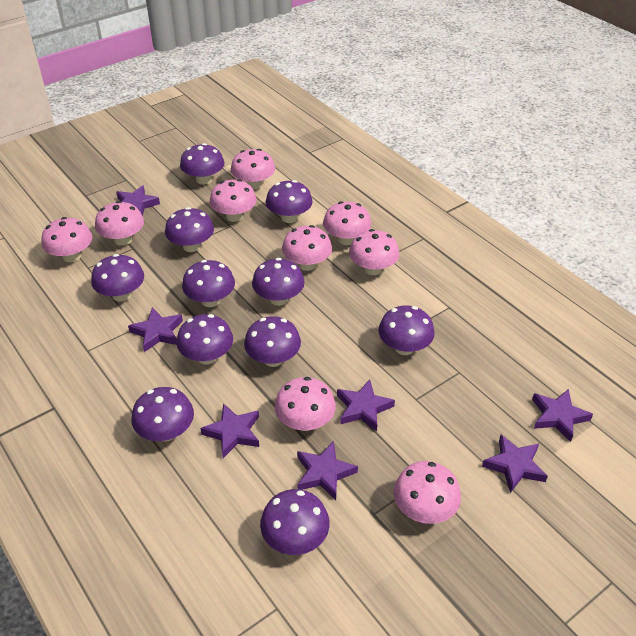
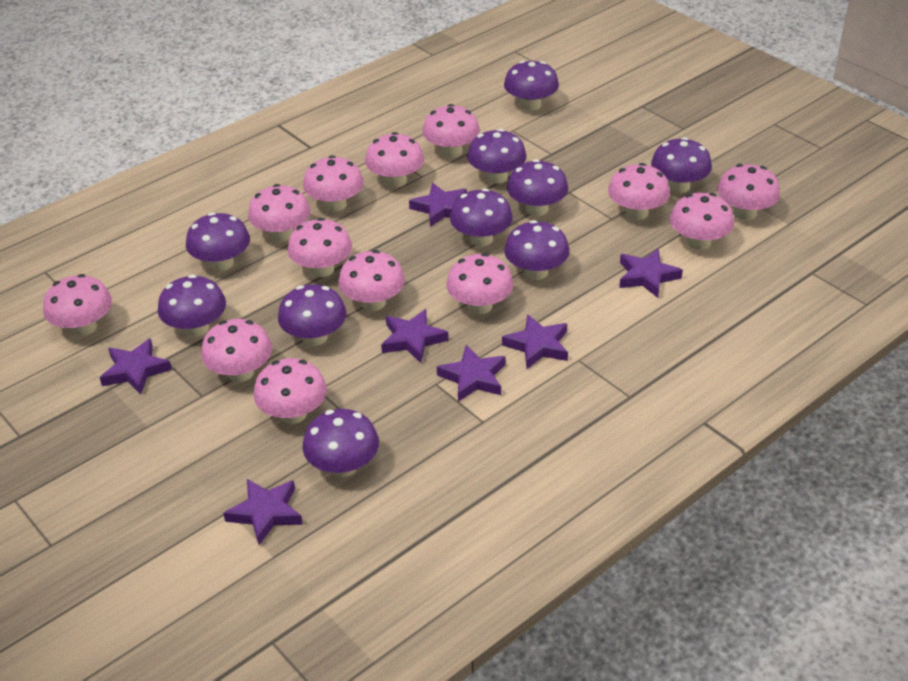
pink mushroom: [41,217,92,262] [95,201,144,246] [210,179,257,222] [231,149,275,190] [275,377,336,431] [282,225,332,271] [323,201,371,245] [349,229,399,275] [394,461,461,524] = 9 -> [43,274,112,336] [201,319,272,382] [248,184,311,242] [253,358,327,424] [288,218,352,277] [303,155,364,212] [338,250,405,311] [365,132,424,187] [422,104,480,158] [446,253,513,314] [608,163,670,220] [670,193,734,250] [717,164,780,220] = 13
purple mushroom: [91,254,144,302] [131,387,194,441] [165,207,214,252] [176,314,233,365] [180,143,224,185] [182,260,235,307] [244,316,301,367] [252,258,305,306] [260,489,330,555] [266,180,313,223] [378,305,435,355] = 11 -> [158,275,226,337] [186,212,250,271] [278,284,347,346] [303,409,379,477] [450,188,513,246] [467,129,527,184] [504,60,559,111] [504,220,570,280] [507,159,568,216] [651,137,712,193] = 10

